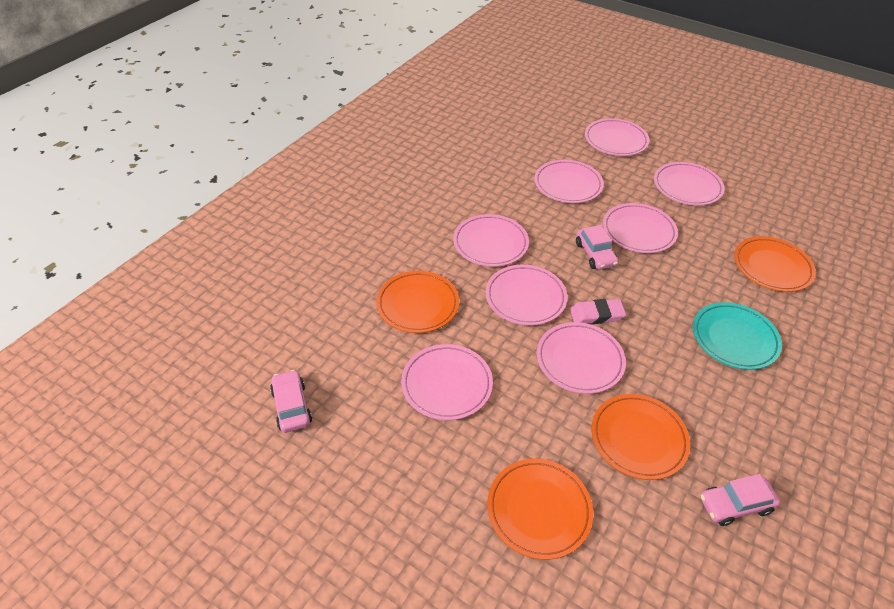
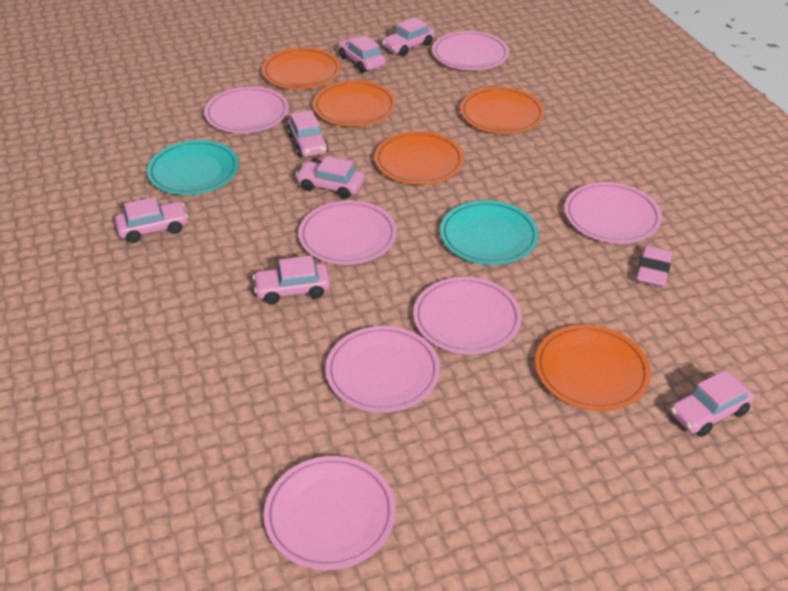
orange plate: [376,271,459,333] [487,459,593,560] [591,394,690,480] [734,236,816,292] = 4 -> [262,48,341,89] [313,81,396,127] [374,131,464,185] [460,87,544,134] [535,325,651,411] = 5
pink car: [270,370,312,433] [576,225,619,270] [700,474,780,526] = 3 -> [115,197,188,243] [253,255,330,304] [287,110,329,158] [295,156,364,199] [338,35,385,73] [382,17,434,56] [670,370,754,437] = 7
pink plate: [401,344,493,420] [453,214,529,267] [485,265,567,326] [534,160,604,203] [537,322,626,394] [585,118,649,156] [603,203,678,253] [654,162,725,206] = 8 -> [204,86,289,133] [264,456,396,570] [298,200,397,265] [326,326,440,413] [413,277,522,354] [432,31,509,70] [564,182,662,243] = 7
turquoise plate: [693,302,782,370] = 1 -> [147,140,239,195] [440,200,539,265] = 2

